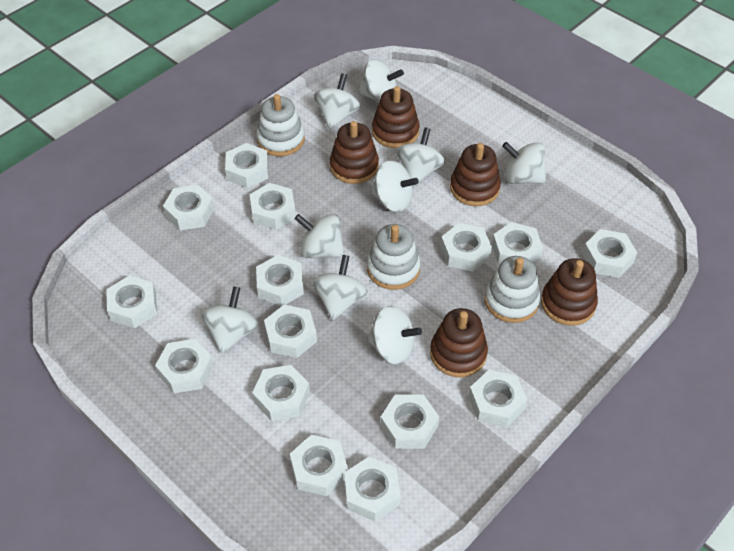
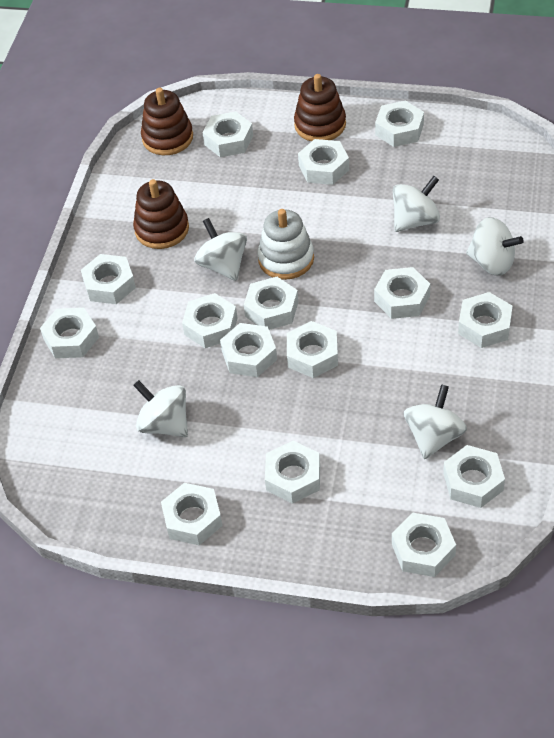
brown stacking toy: [330,121,379,184] [372,86,420,148] [430,308,488,378] [450,143,501,206] [541,258,598,326] = 5 -> [133,179,189,249] [141,88,193,155] [294,74,346,141] = 3
white spinning top: [201,286,258,354] [295,214,345,258] [312,255,367,320] [314,73,361,129] [358,59,404,103] [367,306,422,364] [371,160,419,212] [396,127,445,186] [502,142,546,184] = 9 -> [133,380,188,437] [194,218,247,281] [393,176,440,232] [404,384,467,459] [466,217,524,276] = 5
white stacking toy: [256,94,305,156] [367,224,420,290] [485,256,541,323] = 3 -> [257,209,314,280] = 1

